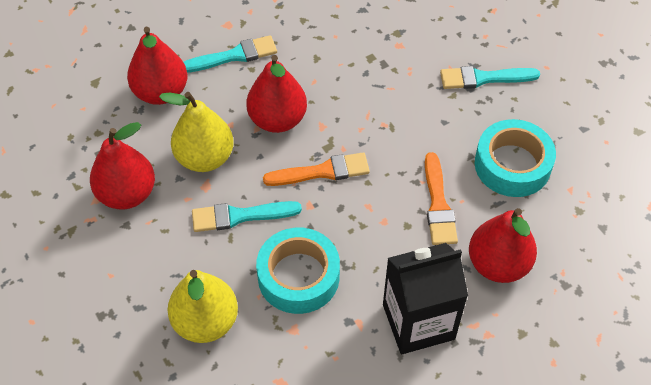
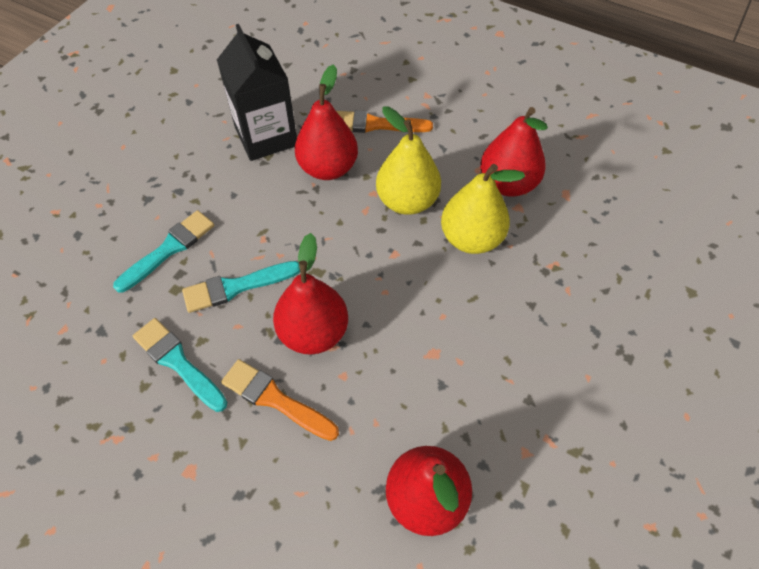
turquoise tape: [256,228,340,314] [475,119,556,197] = 2 -> none = 0

